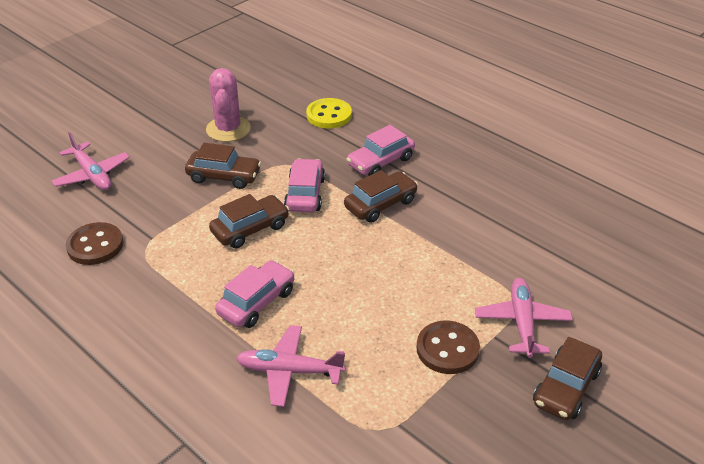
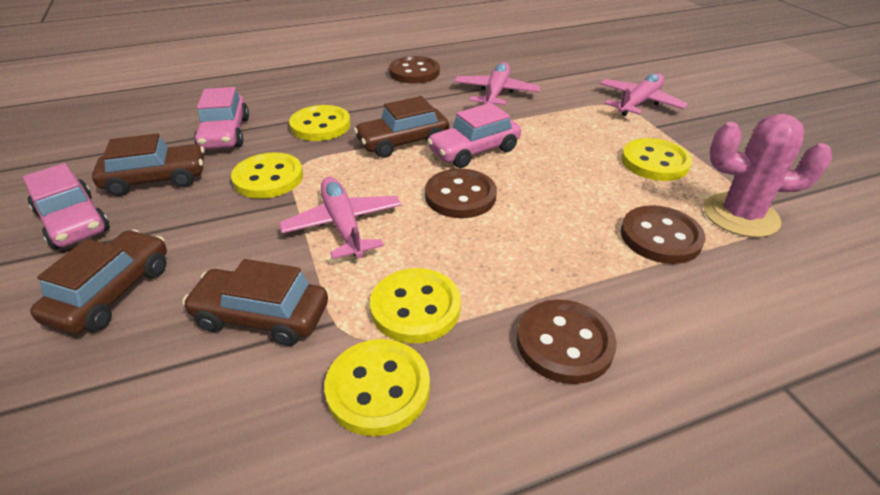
brown button: [65,222,123,265] [416,321,480,374] = 2 -> [389,56,440,84] [425,169,497,218] [517,299,617,384] [621,205,705,264] = 4
yellow button: [306,98,352,128] = 1 -> [231,152,303,199] [289,105,351,141] [324,339,430,436] [370,268,461,343] [621,138,692,181] = 5

